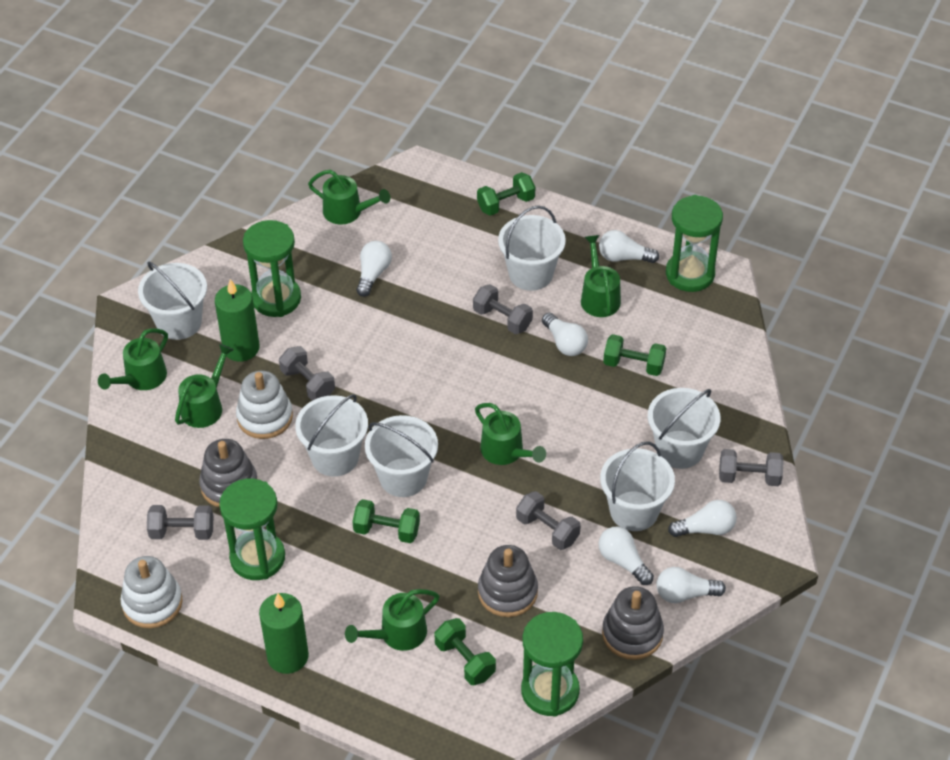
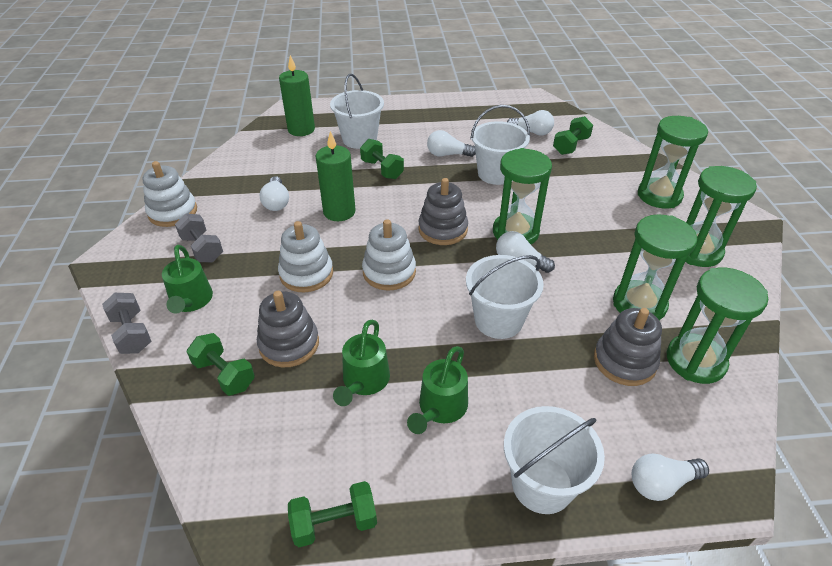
green hourglass: [219,478,285,580] [243,220,301,317] [521,612,583,717] [666,195,723,292] = 4 -> [493,148,552,244] [613,214,697,321] [638,116,708,209] [667,268,768,384] [685,166,757,267] = 5
green watering can: [98,328,168,390] [175,344,234,428] [308,170,390,225] [345,589,440,651] [475,403,546,465] [581,235,621,317] = 6 -> [162,245,213,314] [333,320,390,406] [407,346,468,434] = 3
grey dumbbell: [147,505,213,540] [279,346,335,401] [473,284,533,334] [516,491,581,550] [719,449,784,486] = 5 -> [102,293,151,354] [175,213,223,262] = 2
white bucket: [138,262,207,340] [295,394,368,477] [365,415,438,497] [498,205,566,291] [600,442,675,531] [648,388,720,469] = 6 -> [330,74,384,149] [466,255,544,339] [471,105,530,185] [504,406,605,514] = 4
white light bulb: [356,241,392,297] [542,313,588,356] [598,526,654,585] [599,230,659,263] [656,567,726,603] [668,500,737,537] = 6 -> [260,176,289,211] [427,130,476,157] [496,231,555,273] [507,110,554,136] [632,454,709,501] = 5
white stacking toy: [120,556,183,628] [236,371,293,439] = 2 -> [143,161,197,227] [278,221,333,292] [362,219,416,291] = 3

